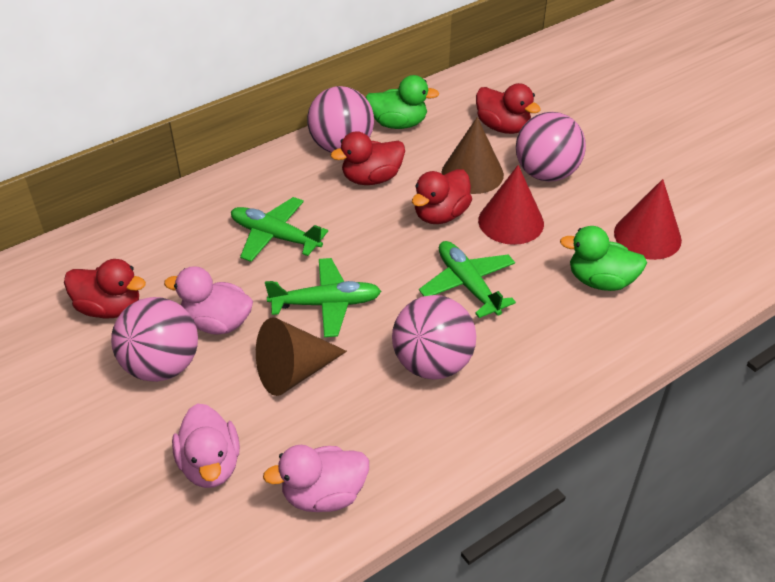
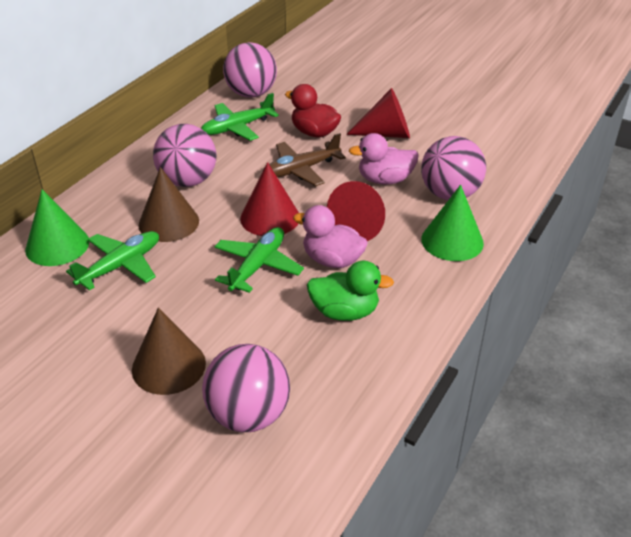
brown plane: none = 0 -> [263,133,346,186] = 1
green cone: none = 0 -> [25,189,89,266] [421,185,484,261] = 2
green duck: [365,75,439,129] [560,226,647,291] = 2 -> [307,261,394,321] = 1
pink duck: [164,266,253,334] [172,403,240,488] [263,445,369,512] = 3 -> [293,205,368,268] [349,133,419,185] = 2
red cone: [478,165,544,245] [614,179,682,260] = 2 -> [240,162,299,236] [327,181,385,241] [346,88,410,138] = 3
red duck: [64,259,146,319] [331,131,405,185] [412,169,472,224] [476,83,541,134] = 4 -> [285,84,341,138] = 1

